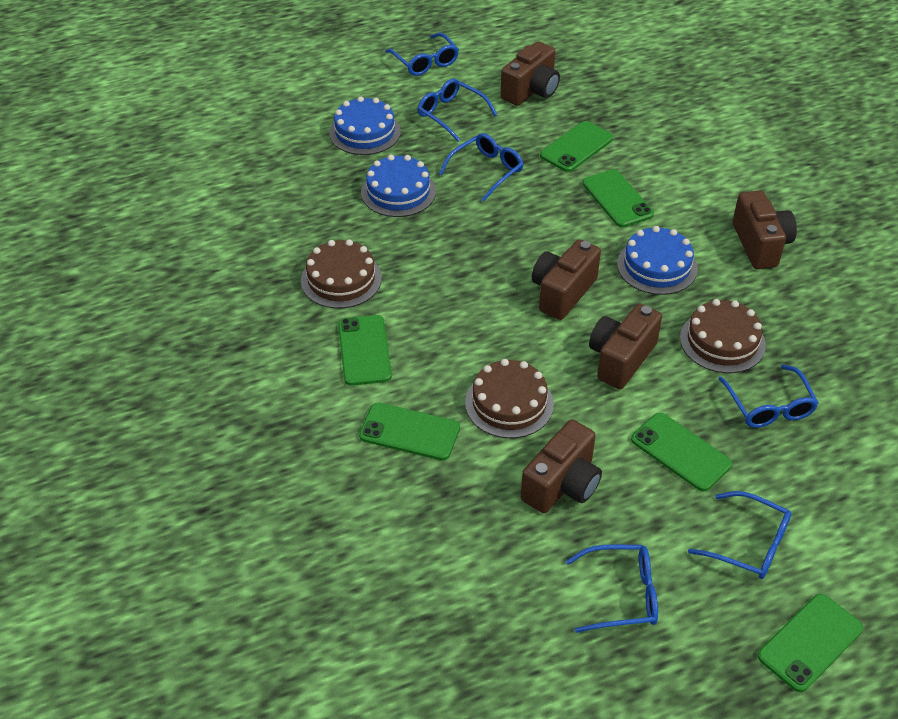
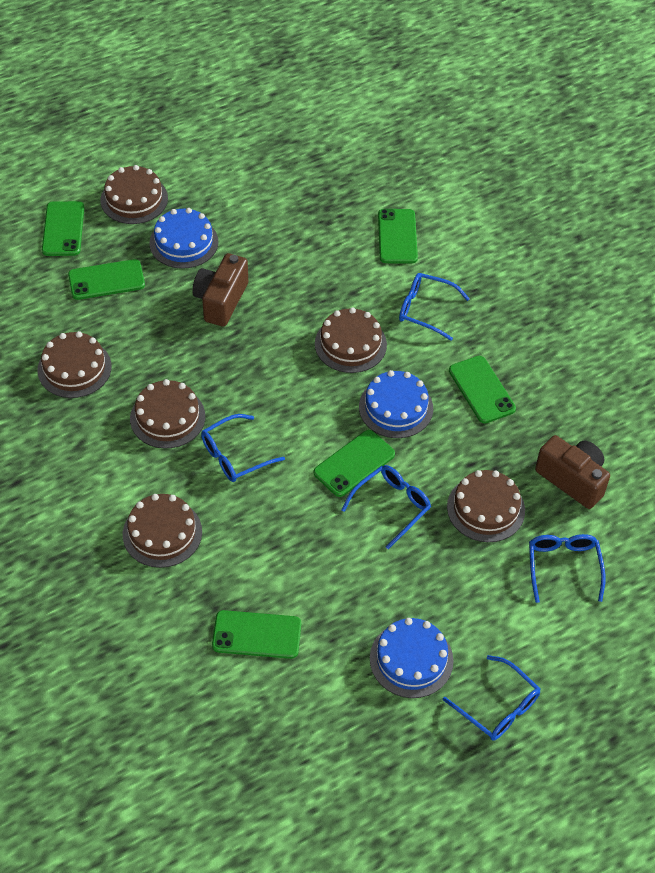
blue glasses: [385,33,459,76] [418,79,497,142] [439,133,524,201] [566,544,658,633] [688,491,791,579] [718,365,818,428] = 6 -> [201,414,285,482] [341,465,431,549] [399,273,470,341] [443,655,540,741] [529,534,606,603] = 5
brown cake: [301,239,382,308] [465,359,554,438] [680,299,766,373] = 3 -> [37,331,112,398] [100,165,168,224] [123,494,202,568] [130,379,205,449] [315,307,387,373] [447,470,525,542] = 6
brown camera: [500,41,560,106] [521,419,602,513] [532,239,601,320] [589,304,662,389] [733,191,797,269] = 5 -> [192,253,248,327] [535,435,610,509] = 2

